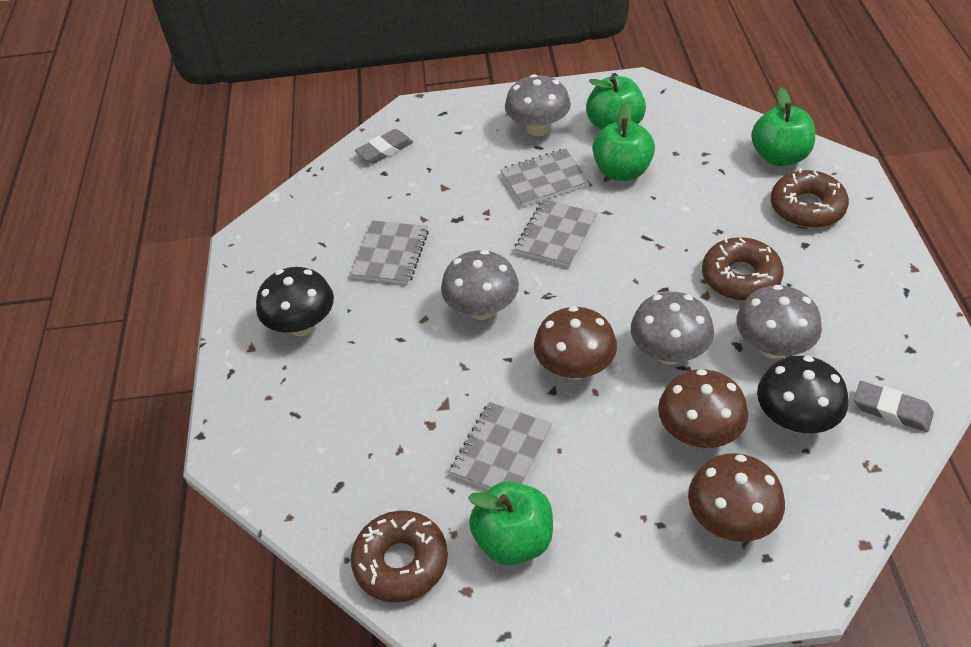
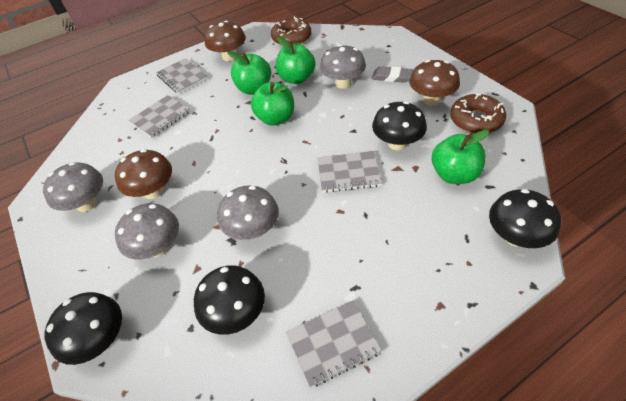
black mushroom: [256,267,334,336] [757,356,848,433] = 2 -> [45,292,122,365] [194,265,265,335] [372,101,427,150] [489,189,561,248] = 4
brown donut: [351,511,448,603] [702,237,784,301] [771,168,849,228] = 3 -> [271,16,312,45] [450,93,506,134] = 2
grey eraser: [355,129,413,164] [854,381,934,432] = 2 -> [372,66,413,83] = 1

